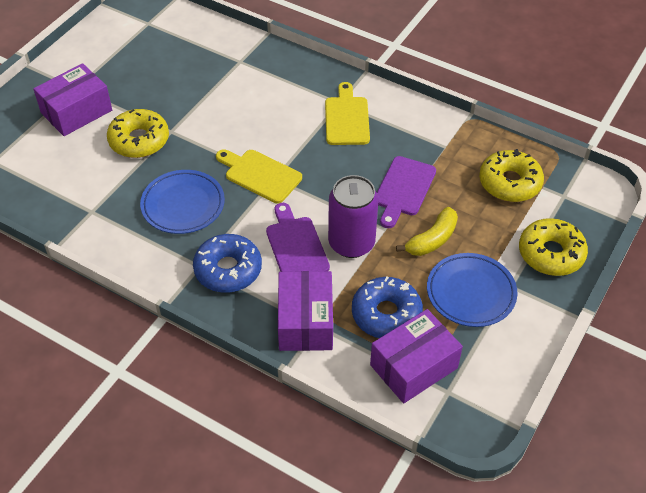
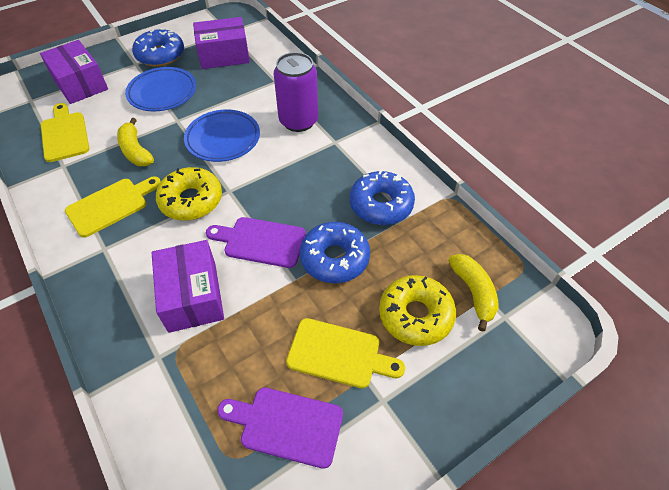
blue donut: [193,234,262,293] [352,276,423,338] = 2 -> [132,28,184,67] [300,222,370,283] [350,170,415,225] = 3
yellow banana: [396,207,458,256] = 1 -> [117,118,154,166] [448,254,499,332] = 2
yellow cutting board: [216,149,302,203] [325,82,370,145] = 2 -> [41,103,89,162] [65,177,161,238] [286,318,405,388] = 3
yellow donut: [107,109,169,158] [479,149,544,202] [519,218,588,276] = 3 -> [156,167,222,221] [379,275,456,346] = 2

